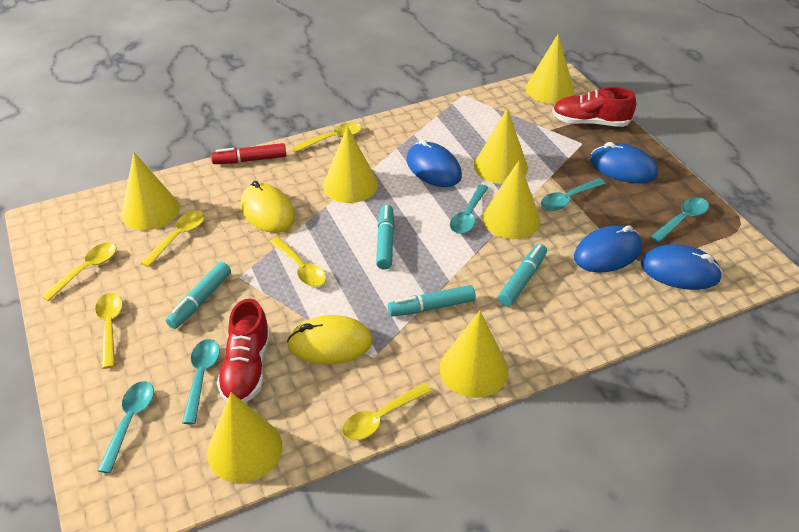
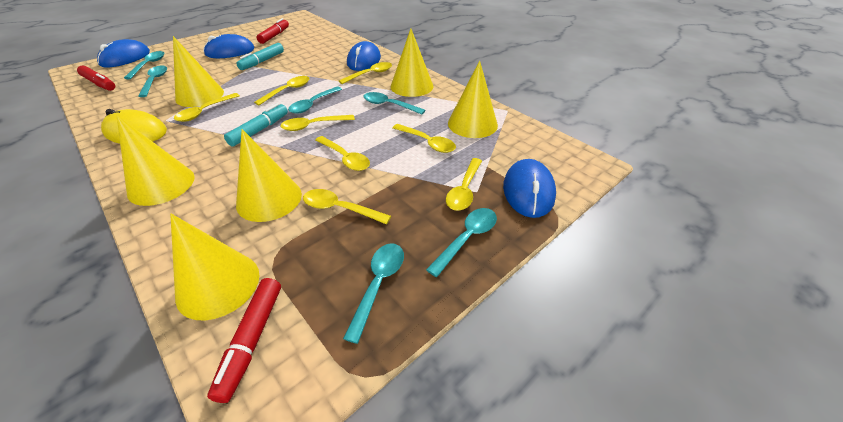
red marker: [211,143,286,164] = 1 -> [77,65,115,91] [207,278,281,403] [256,18,289,44] = 3
red shoe: [217,299,271,403] [552,87,636,127] = 2 -> none = 0
turquoise marker: [166,262,231,329] [376,205,394,270] [388,285,476,317] [498,244,547,307] = 4 -> [224,103,288,147] [236,43,284,70] = 2
turquoise spoon: [98,381,154,474] [182,339,220,424] [450,184,489,234] [541,178,606,211] [650,197,709,243] = 5 -> [124,51,164,79] [138,65,167,97] [288,87,342,113] [343,243,404,344] [363,92,425,115] [426,208,497,277] = 6
yellow cone: [121,152,180,230] [207,392,282,483] [323,126,378,203] [440,311,508,398] [474,108,528,184] [482,161,540,239] [526,34,574,104] = 7 -> [117,116,195,206] [170,214,259,321] [173,36,224,107] [236,129,302,222] [391,29,433,97] [448,60,498,138] = 6
yellow mouse: [241,181,295,233] [287,315,373,364] = 2 -> [101,109,167,144] = 1
yellow spoon: [41,243,117,302] [95,293,123,369] [141,210,205,267] [270,237,326,287] [292,122,362,153] [342,383,432,440] = 6 -> [174,93,240,122] [254,76,309,105] [280,115,355,131] [303,189,391,224] [315,136,370,171] [339,62,392,84] [392,124,456,153] [446,158,482,211] = 8

